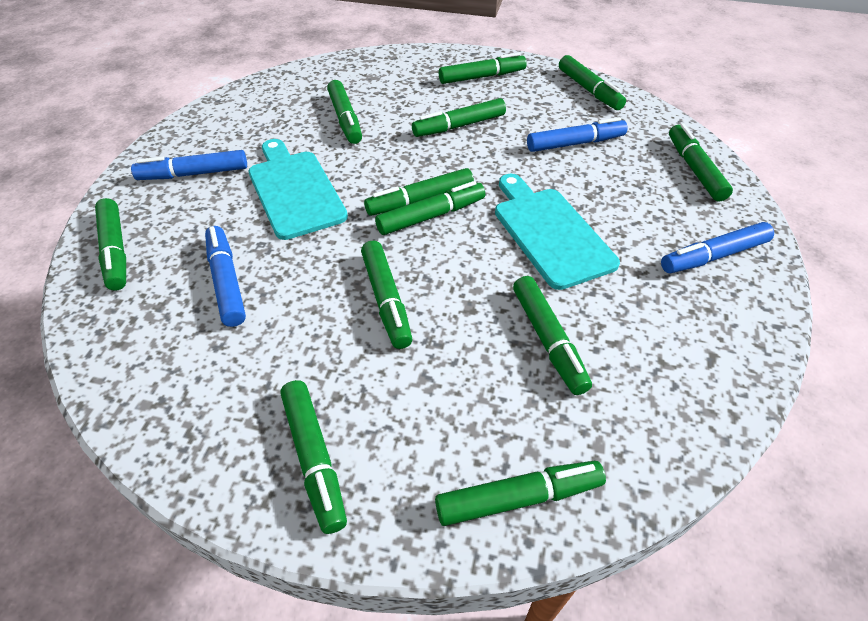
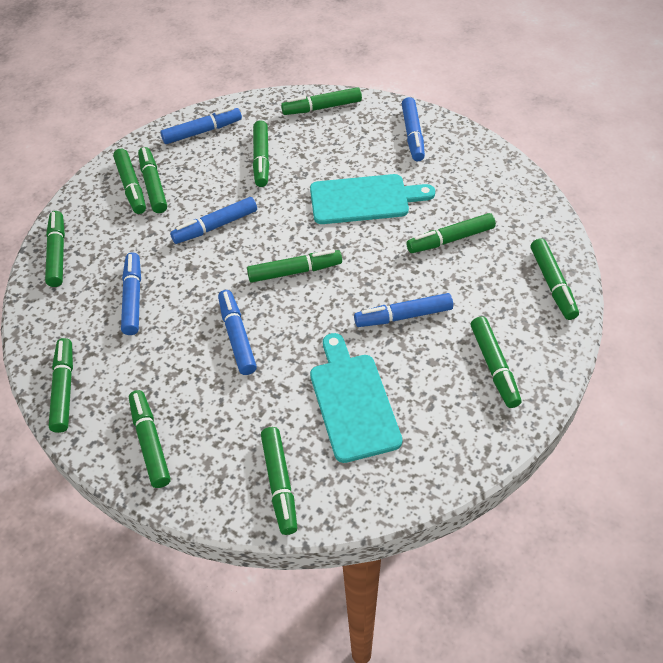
blue marker: [131,150,247,180] [205,226,246,327] [527,117,627,152] [661,222,774,274] = 4 -> [121,253,141,335] [160,107,242,144] [170,197,257,244] [218,290,257,375] [354,293,453,327] [402,97,425,161] = 6

